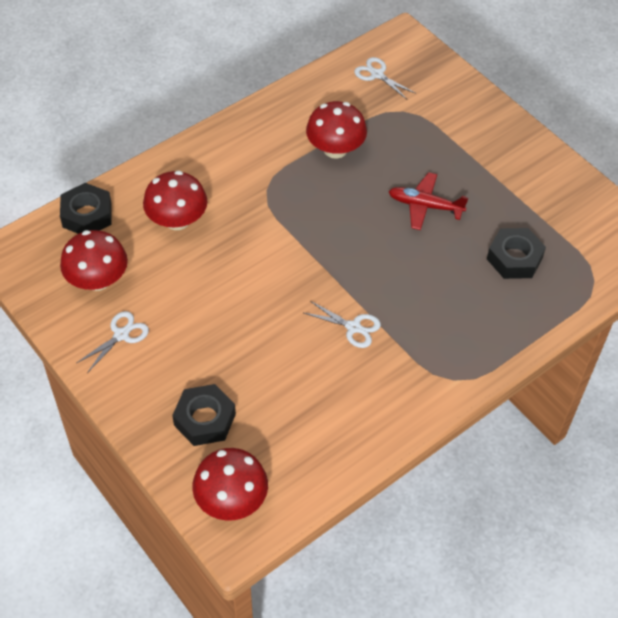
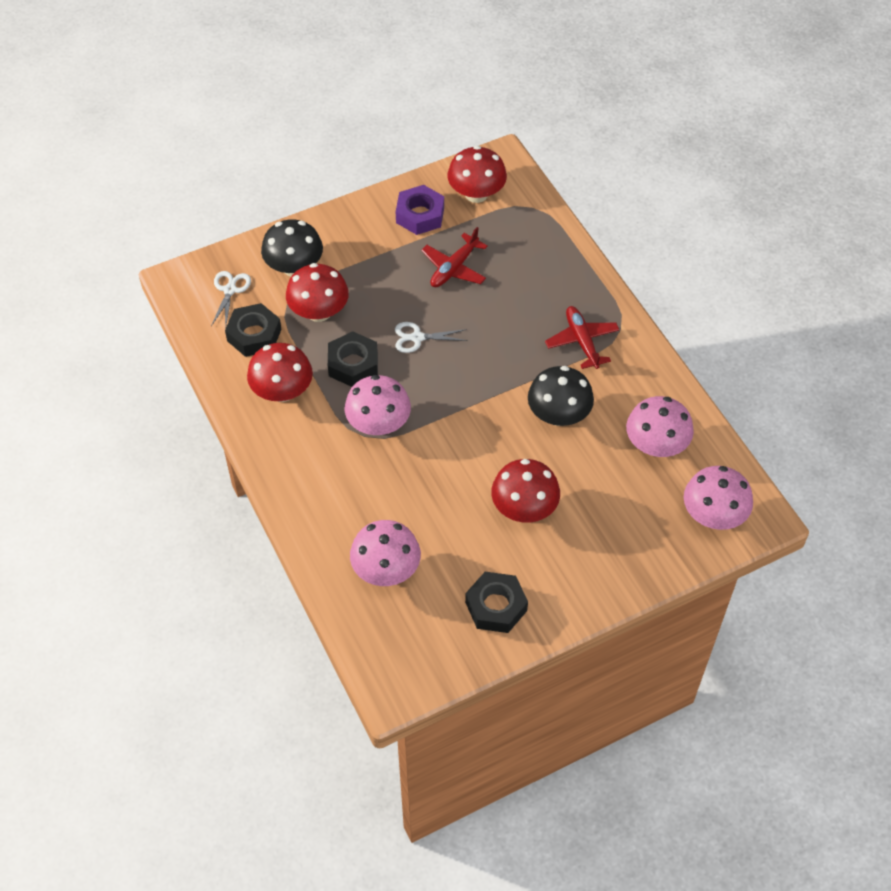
black mushroom: none = 0 -> [261,219,323,276] [528,366,594,426] = 2
pink mushroom: none = 0 -> [345,375,411,435] [350,520,421,586] [626,396,694,457] [684,466,753,530] = 4
purple nut: none = 0 -> [396,185,444,235] = 1
red plane: [388,172,468,230] = 1 -> [421,227,488,287] [545,306,619,369] = 2
white scissors: [77,311,149,373] [304,301,381,348] [354,57,415,99] = 3 -> [211,271,251,326] [395,322,468,353] = 2

